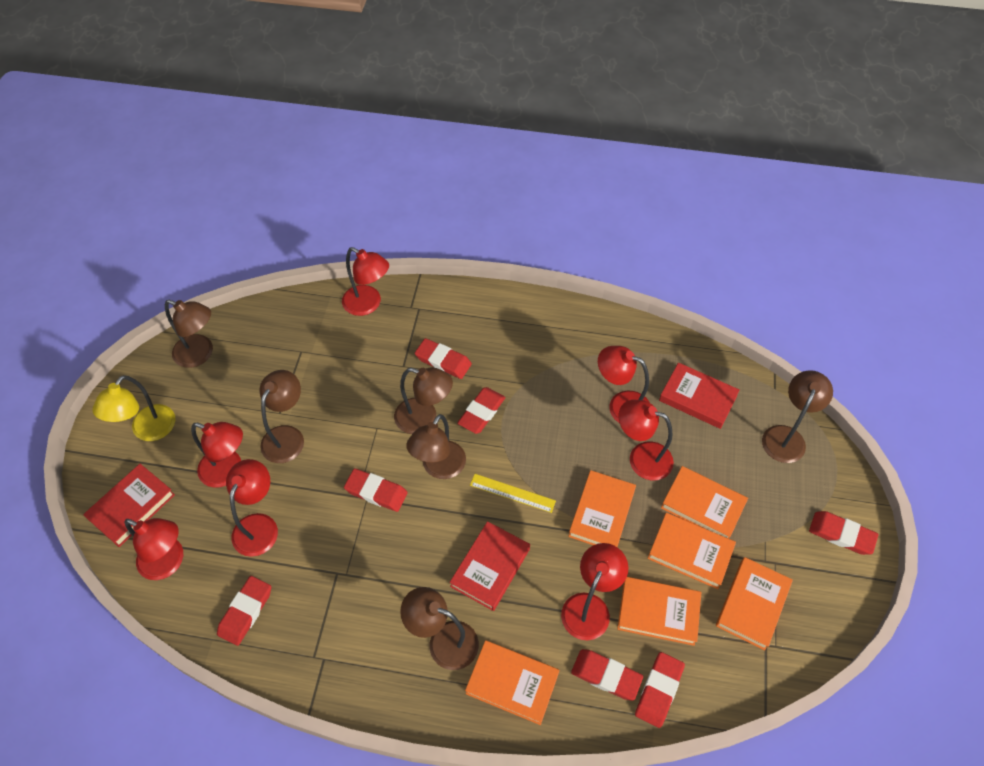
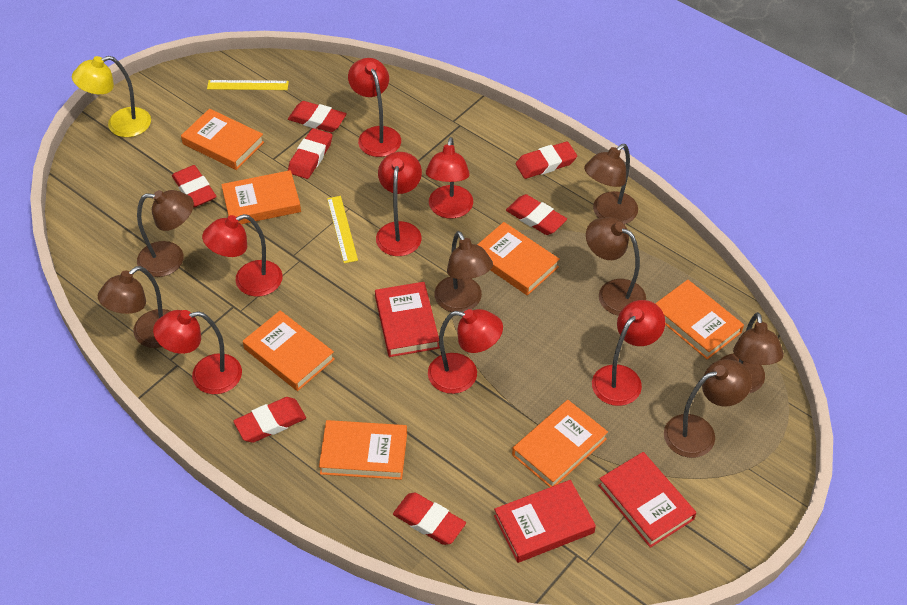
brown lamp: [165,300,213,368] [260,370,304,463] [394,367,453,434] [400,587,479,670] [406,414,466,479] [762,370,833,463] = 6 -> [98,266,170,348] [137,190,194,277] [434,231,493,312] [584,144,638,224] [586,217,646,316] [664,359,752,458] [720,312,784,394] = 7
orange book: [465,640,559,725] [568,470,636,547] [617,577,701,646] [648,513,736,589] [661,466,748,539] [716,557,793,650] = 6 -> [181,109,264,170] [221,170,301,224] [243,310,335,391] [319,420,407,480] [477,222,560,296] [512,400,608,487] [655,280,744,360] = 7
yellow ruler: [470,474,556,513] = 1 -> [207,80,289,90] [327,196,358,263] = 2

